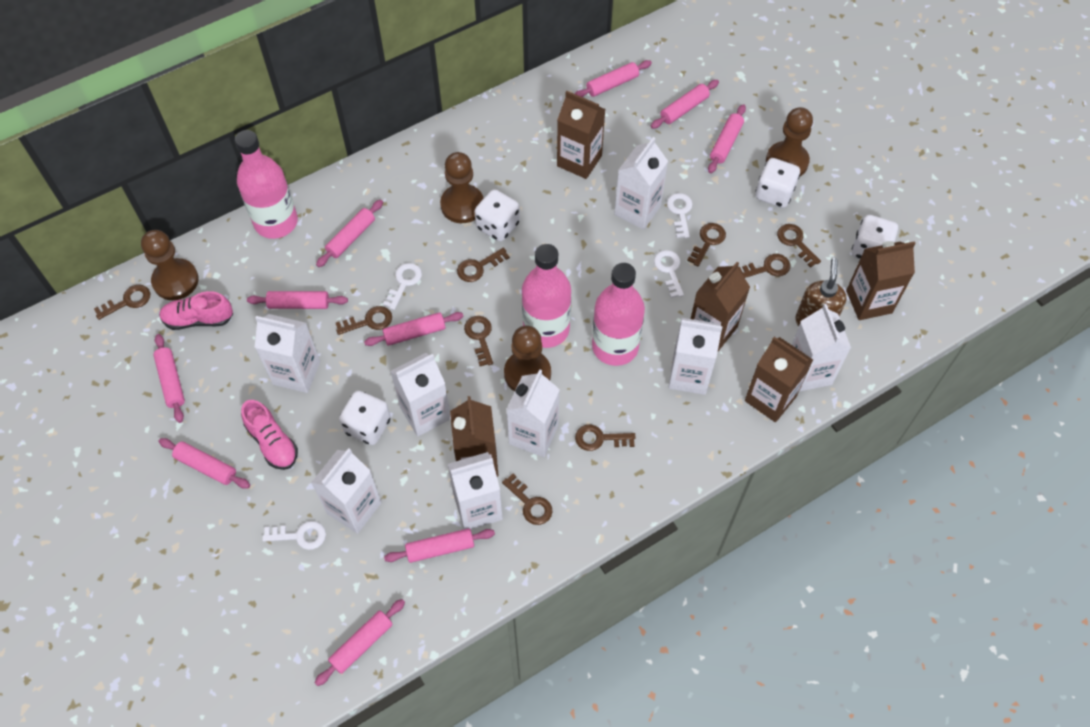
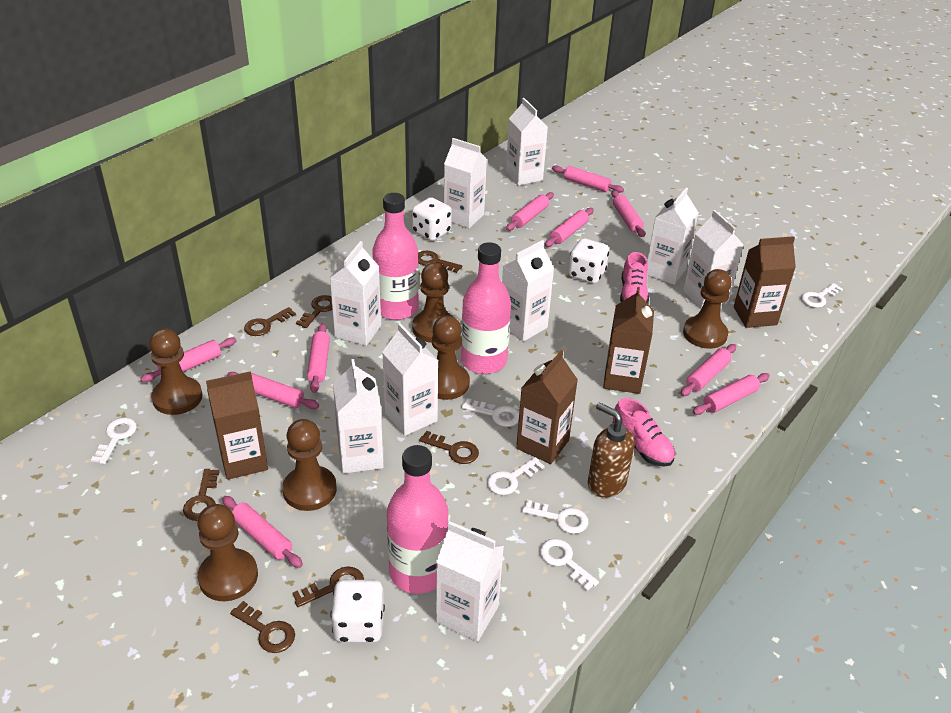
brown carton: [450,396,498,477] [557,91,606,179] [691,262,750,351] [745,337,813,422] [846,241,916,320] = 5 -> [206,371,268,480] [516,350,578,464] [603,287,654,394] [734,236,796,328] = 4
brown key: [94,285,150,320] [336,306,392,335] [457,248,510,282] [464,316,493,366] [502,474,553,525] [575,425,636,451] [687,223,726,266] [738,254,790,278] [777,224,821,268] = 9 -> [183,469,220,521] [230,601,295,653] [244,307,296,336] [293,567,364,607] [296,295,332,328] [418,251,462,273] [419,431,479,464] = 7
brown pawn: [141,230,199,300] [440,152,484,223] [504,325,551,391] [766,107,813,176] = 4 -> [149,328,202,415] [197,504,258,601] [282,419,337,511] [412,263,453,343] [432,315,470,400] [683,269,732,349] = 6
white carton: [255,314,320,393] [311,448,382,534] [390,353,451,436] [447,452,503,529] [506,369,560,457] [614,137,668,230] [668,318,723,395] [792,304,851,392] = 8 -> [330,241,381,346] [333,359,384,474] [382,323,438,436] [436,521,504,642] [444,138,487,228] [502,240,554,342] [506,98,548,186] [647,188,699,285] [683,210,744,309] = 9
white dice: [339,391,391,445] [475,189,520,242] [755,158,800,208] [852,215,898,259] = 4 -> [330,580,385,643] [412,197,452,241] [568,238,609,284] = 3
white key: [262,521,326,550] [383,263,422,310] [654,250,684,298] [667,193,693,238] = 4 -> [91,418,137,464] [462,398,519,427] [487,457,545,495] [522,500,588,534] [540,539,599,591] [801,283,843,308] = 6

